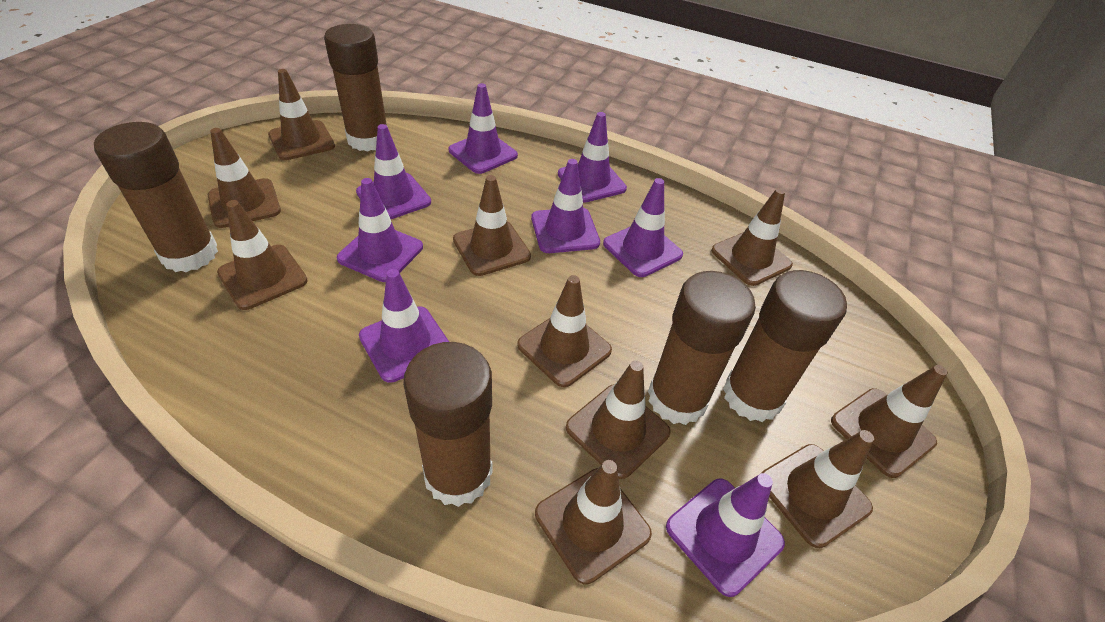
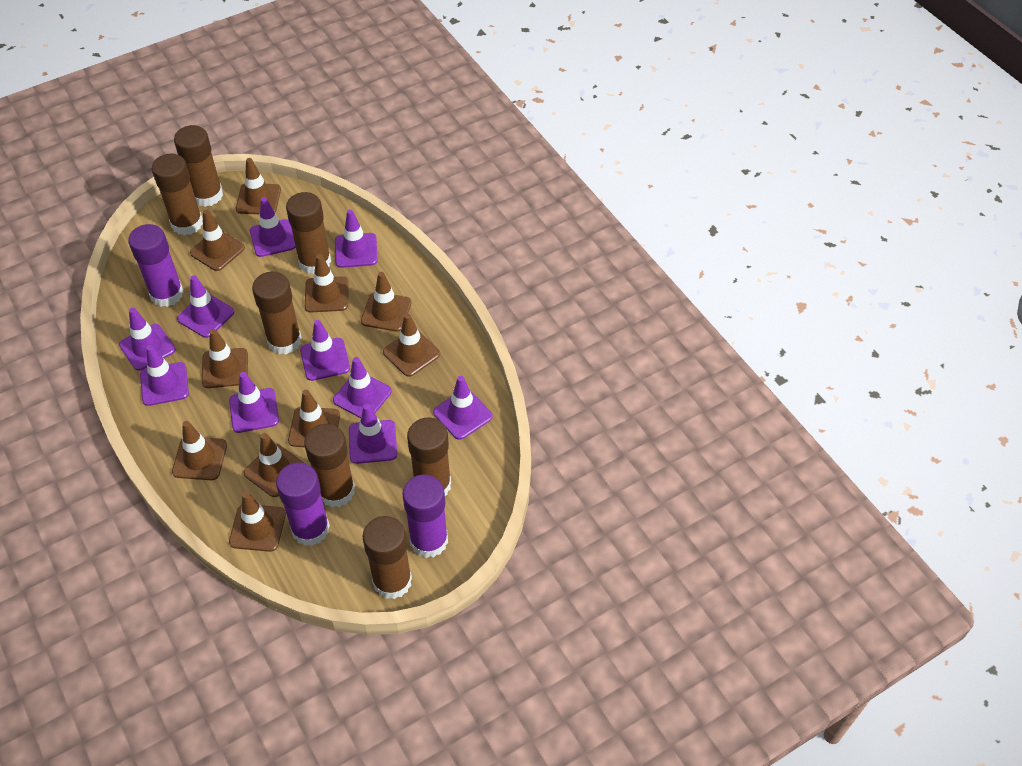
brown glue stick: [94,122,218,272] [324,24,387,152] [403,342,493,507] [648,271,756,425] [723,270,847,422] = 5 -> [152,154,203,235] [174,125,223,207] [252,272,302,355] [286,192,331,274] [304,424,355,507] [363,516,412,599] [407,418,451,496] = 7
purple glue stick: none = 0 -> [128,224,184,307] [276,462,330,546] [402,474,448,558] = 3
purple traffic cone: [337,178,423,282] [356,124,431,219] [359,269,449,383] [448,83,518,174] [531,159,600,253] [558,112,627,203] [603,178,683,277] [666,473,785,597] = 8 -> [119,308,175,371] [140,345,189,406] [177,275,234,338] [229,372,279,433] [250,197,296,257] [300,320,350,381] [333,357,392,418] [335,210,378,268] [349,404,397,464] [433,376,493,440] = 10

